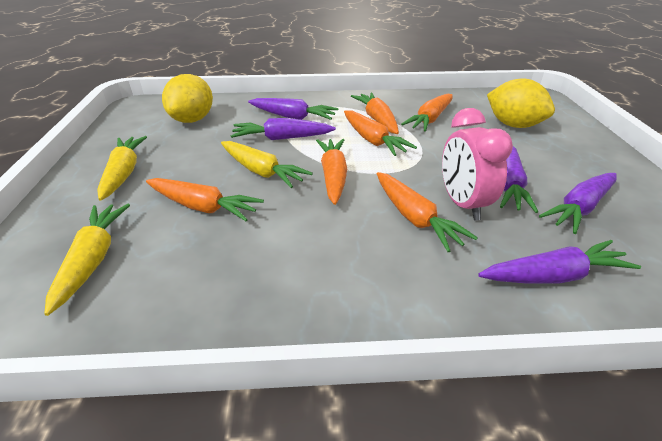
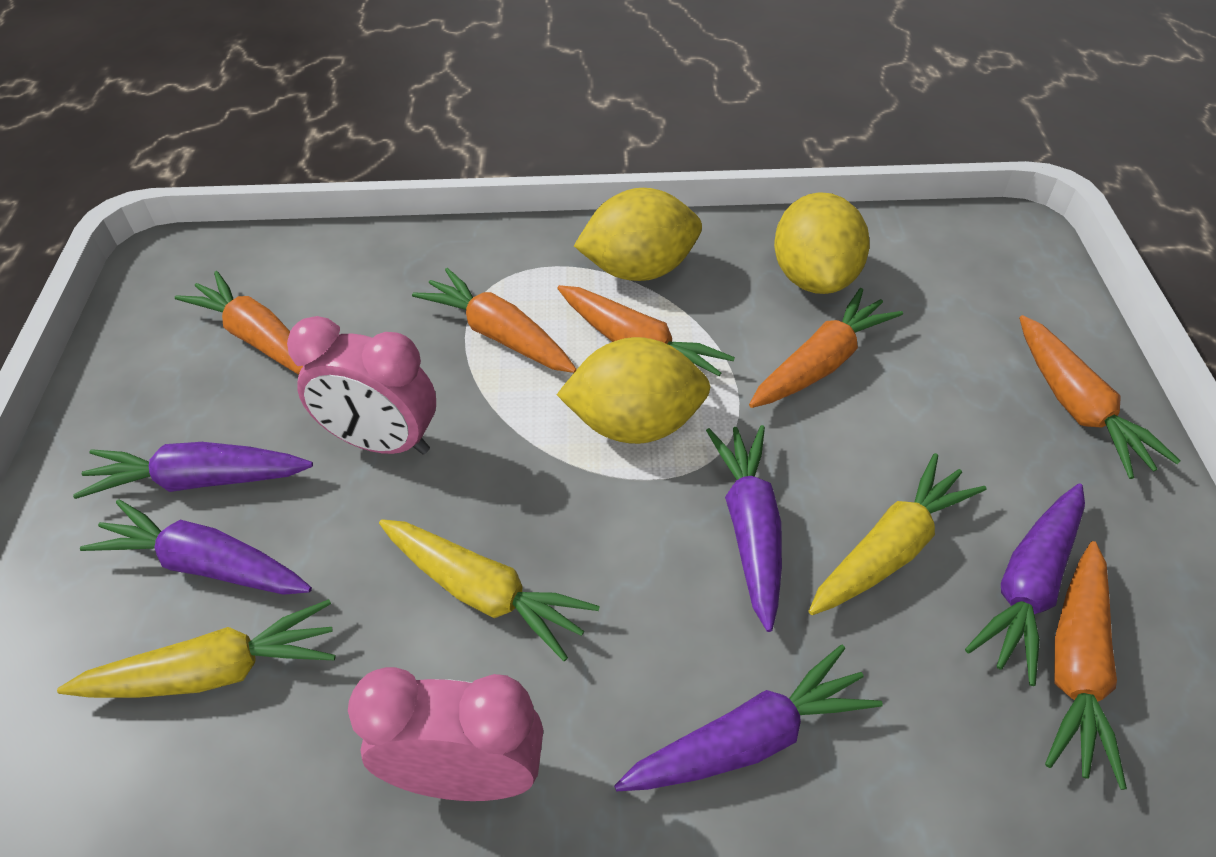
pink clock: [442,108,513,220] = 1 -> [287,316,436,454] [348,667,543,801] = 2
yellow lemon: [162,74,213,123] [487,79,555,128] = 2 -> [556,337,711,444] [574,188,702,281] [774,192,870,294] = 3

